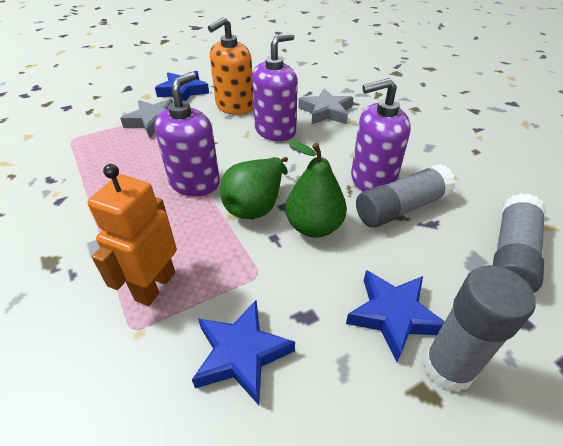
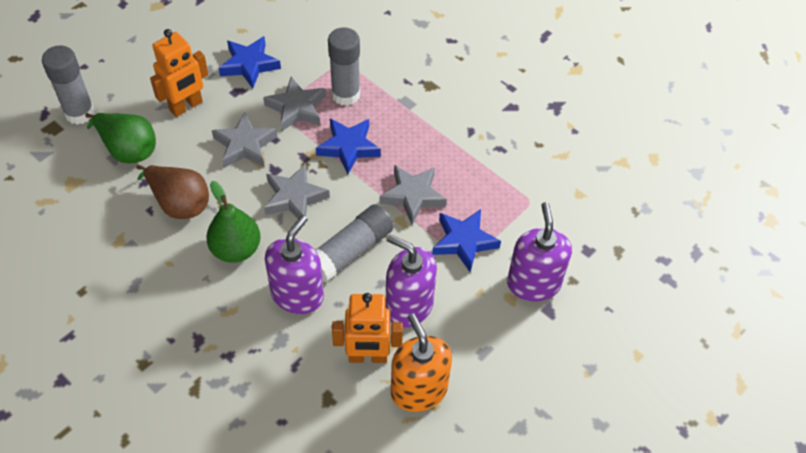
brown pear: none = 0 -> [136,165,209,219] = 1
grey star: [120,99,173,138] [298,88,353,125] = 2 -> [212,112,278,168] [263,76,326,131] [264,164,330,226] [379,165,447,225] = 4
orange robot: [87,164,177,306] = 1 -> [150,29,209,117] [332,293,403,363] = 2

